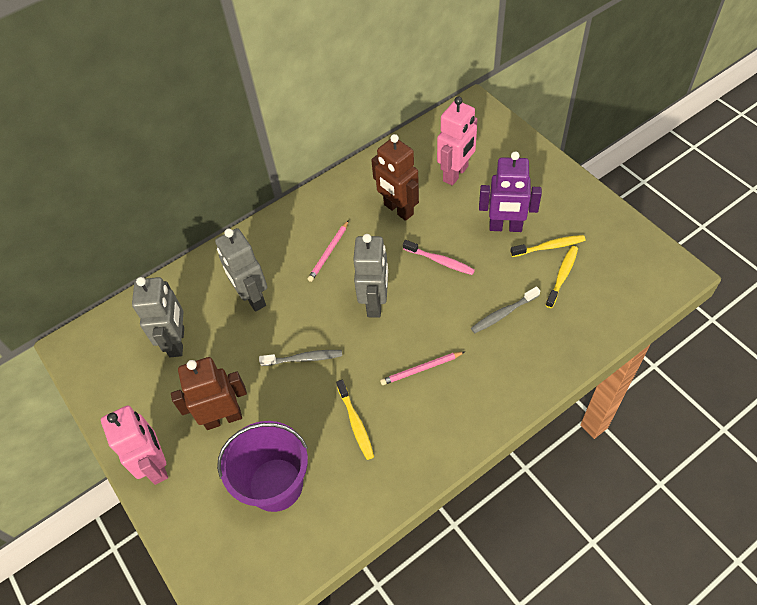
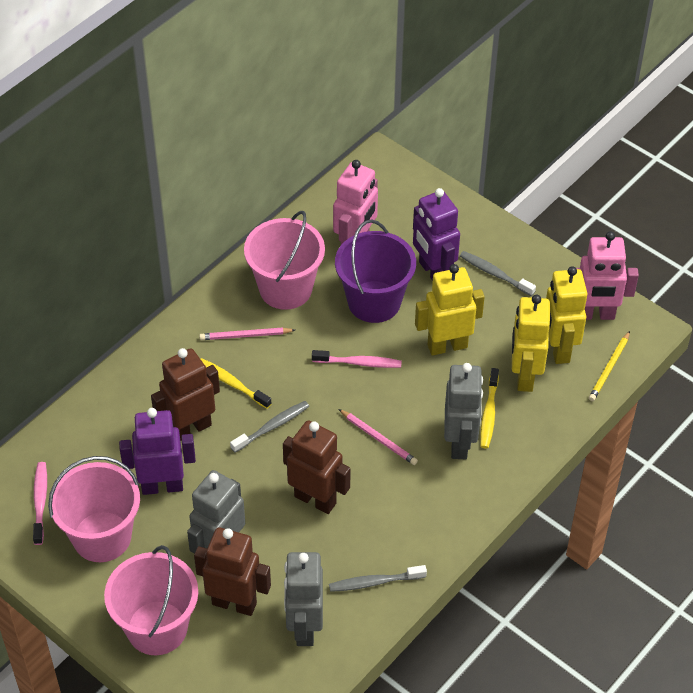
brown robot: [171,357,247,430] [371,134,419,221] = 2 -> [151,348,220,441] [194,527,271,616] [283,420,351,514] = 3
grey toothbrush: [259,350,342,366] [471,286,540,334] = 2 -> [230,401,309,453] [329,565,427,592] [460,251,536,296] = 3
pink bucket: none = 0 -> [48,456,140,562] [104,545,198,655] [244,211,325,310] = 3
pink toothbrush: [403,240,475,275] = 1 -> [33,462,47,545] [312,350,402,368] = 2
purple robot: [479,151,542,232] = 1 -> [119,408,196,495] [413,188,460,281] = 2
yellow pencil: none = 0 -> [589,331,630,401] = 1
yellow robot: none = 0 -> [415,264,485,356] [512,295,550,392] [546,266,588,364] = 3
yellow toothbrush: [336,380,374,460] [510,235,586,257] [545,246,578,308] = 3 -> [201,358,272,409] [480,368,499,449] = 2

